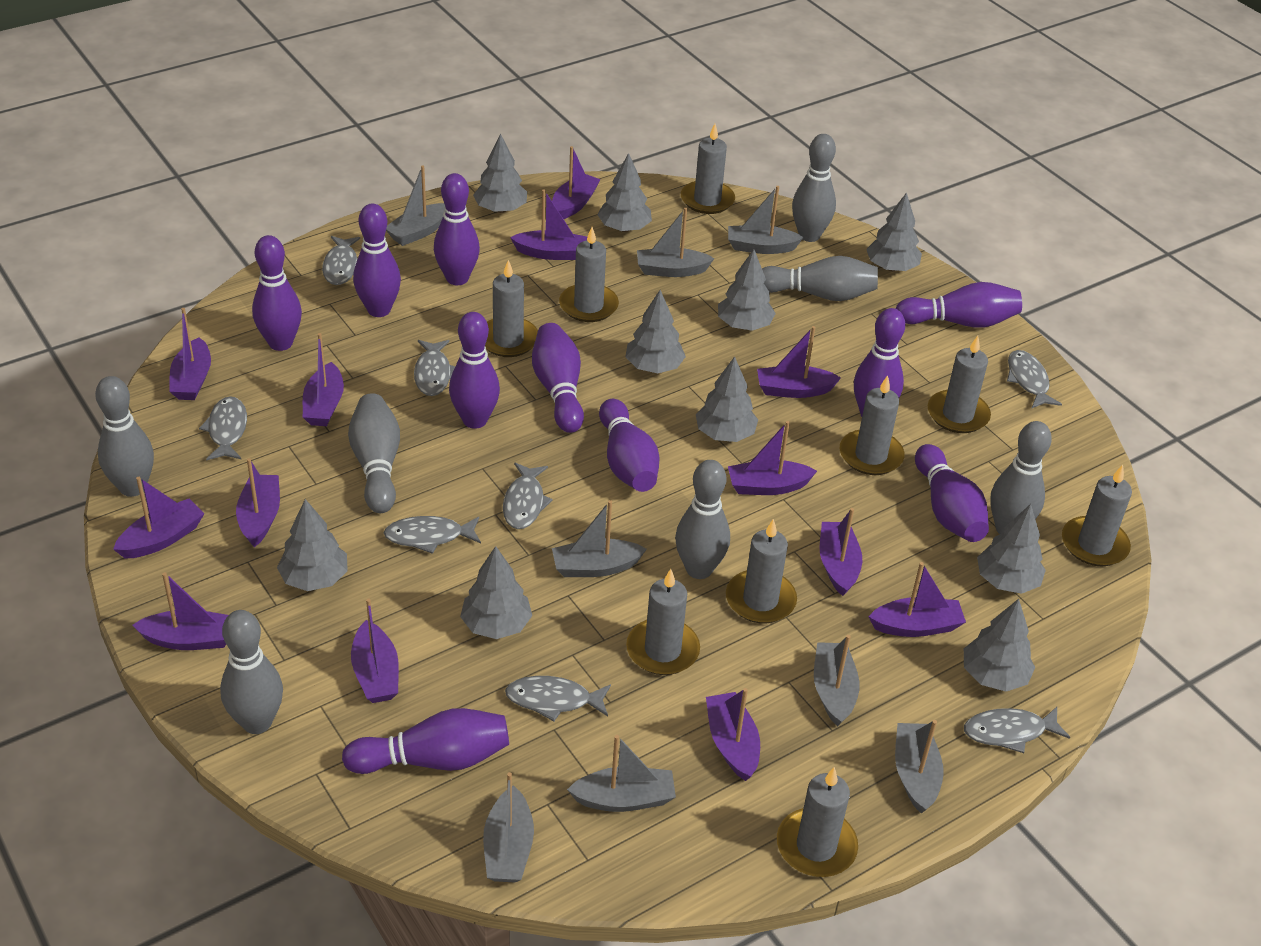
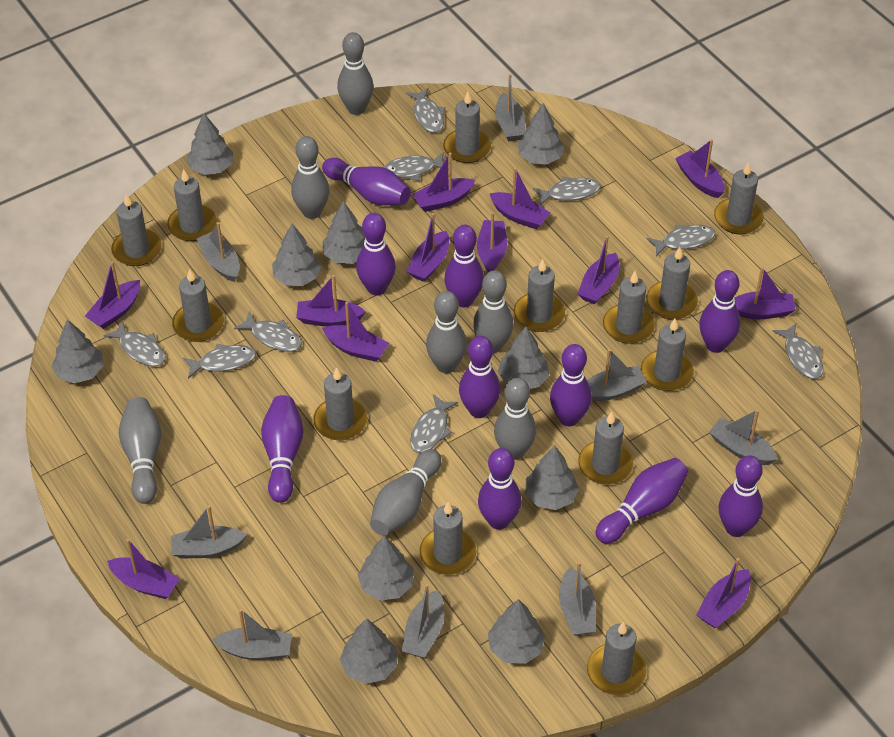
grey candle: [485,260,538,357] [559,227,619,322] [626,569,700,675] [681,124,735,214] [726,519,797,623] [777,767,858,877] [840,375,905,475] [928,336,991,433] [1062,465,1132,566] = 9 -> [111,194,162,266] [167,169,217,241] [172,269,224,342] [313,367,367,440] [420,502,476,575] [443,92,491,163] [514,259,565,332] [578,412,633,485] [587,622,647,695] [603,271,655,344] [641,319,694,391] [647,247,698,320] [714,162,764,234] = 13
grey fish: [199,396,247,461] [322,236,360,285] [384,516,481,554] [414,340,455,396] [503,463,553,529] [505,676,611,721] [964,707,1070,753] [1007,350,1062,408] = 8 -> [104,321,165,366] [183,344,256,379] [234,311,302,352] [384,152,449,181] [406,88,446,133] [410,394,458,453] [533,177,600,206] [647,224,715,257] [773,324,823,379] = 9
purple boat: [113,477,204,558] [132,572,228,650] [169,308,211,400] [236,458,280,547] [303,333,344,426] [351,599,399,703] [510,189,587,260] [552,146,601,219] [706,688,760,781] [728,421,817,495] [757,326,841,398] [819,508,862,596] [868,562,966,637] = 13 -> [85,261,140,329] [107,539,179,599] [296,275,366,327] [322,302,389,362] [407,213,449,282] [412,152,475,212] [477,212,507,272] [490,168,550,229] [578,236,619,305] [675,139,725,198] [696,558,751,628] [735,267,796,319] = 12

